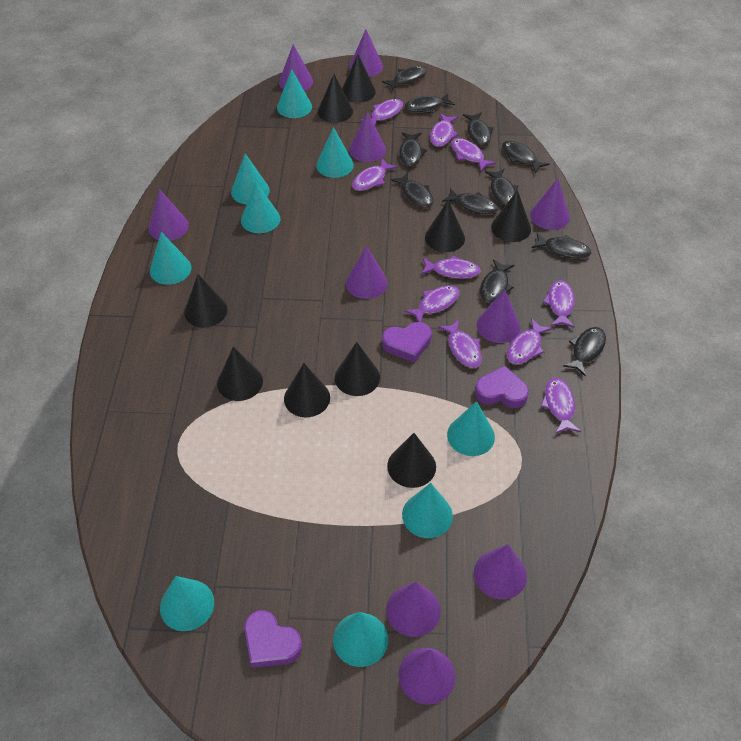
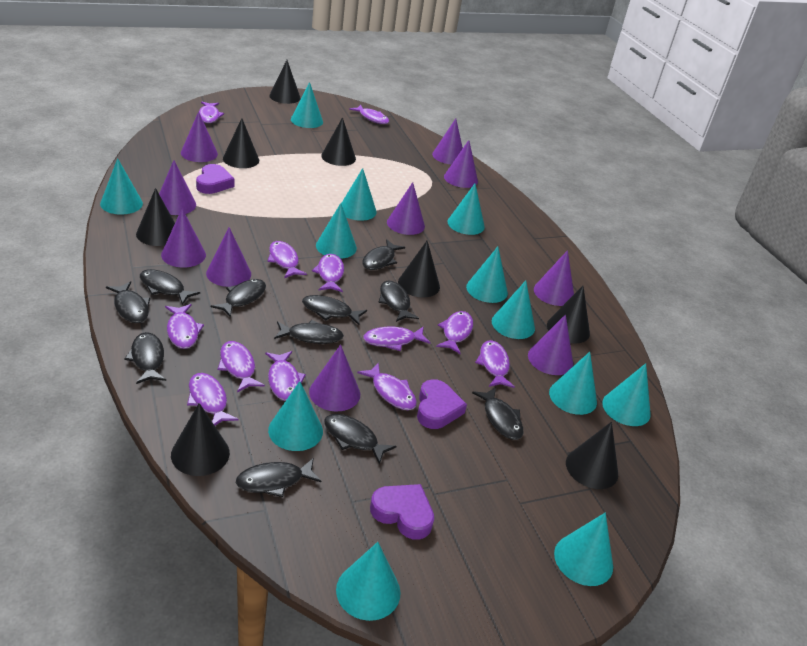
black cone: [184,274,228,327] [217,347,263,401] [284,363,330,417] [318,74,353,123] [335,342,380,396] [342,54,376,103] [387,433,436,488] [425,200,465,252] [491,190,531,242] = 9 -> [136,188,175,246] [171,403,230,476] [223,118,259,168] [269,60,301,104] [321,117,356,166] [398,240,440,298] [547,286,590,344] [566,422,618,489] = 8
purple fish: [352,159,398,191] [360,99,403,125] [404,285,460,322] [421,255,481,279] [430,113,459,147] [438,320,482,368] [451,138,496,171] [507,318,552,365] [541,378,581,434] [543,280,575,328] = 10 -> [165,304,204,349] [187,373,239,425] [199,101,224,123] [217,341,265,393] [265,351,306,401] [267,241,307,278] [312,254,344,292] [349,105,389,124] [357,363,417,410] [363,327,431,351] [436,311,473,354] [475,340,515,388] = 12
turquoise cone: [150,232,191,285] [160,576,214,631] [231,153,270,204] [241,182,280,233] [277,69,312,118] [316,127,354,178] [333,612,388,667] [402,483,453,538] [447,401,495,456] = 9 -> [100,158,143,215] [268,381,323,451] [291,82,323,128] [316,203,357,259] [336,542,401,621] [341,168,377,221] [448,184,485,235] [466,247,508,303] [492,281,535,339] [549,352,597,415] [554,513,613,586] [602,363,651,426] = 12

